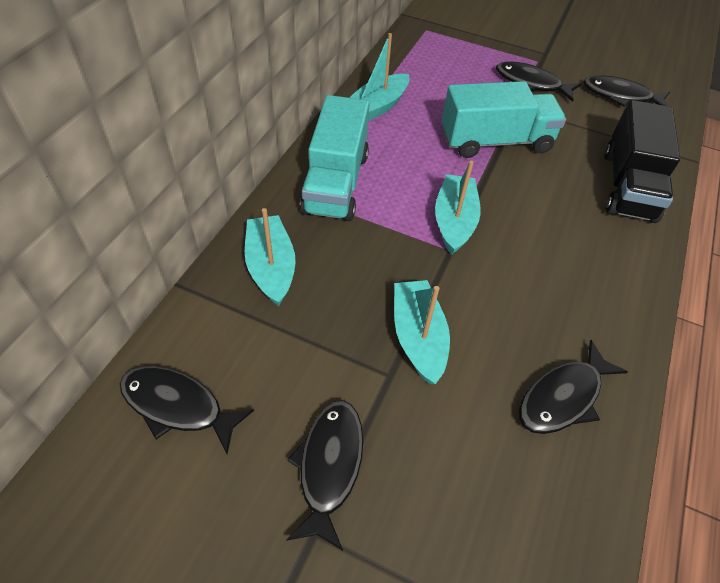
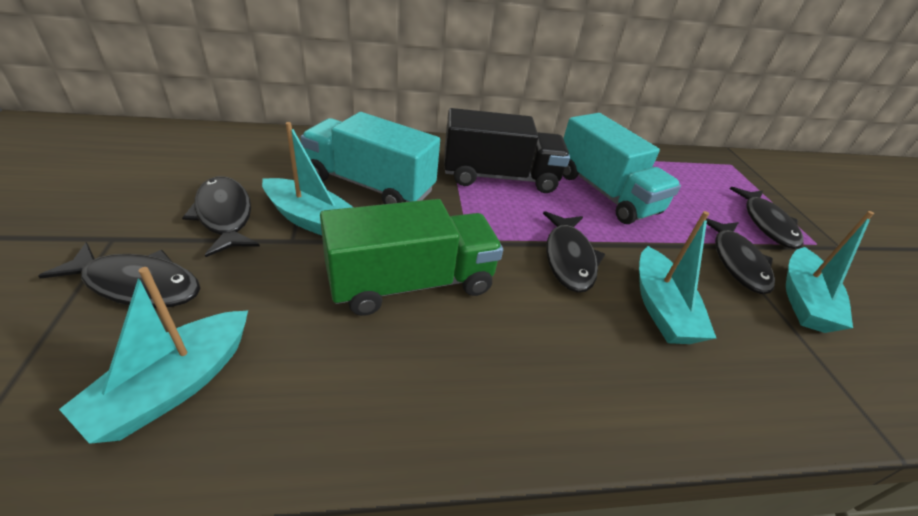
green truck: none = 0 -> [320,199,503,316] = 1

